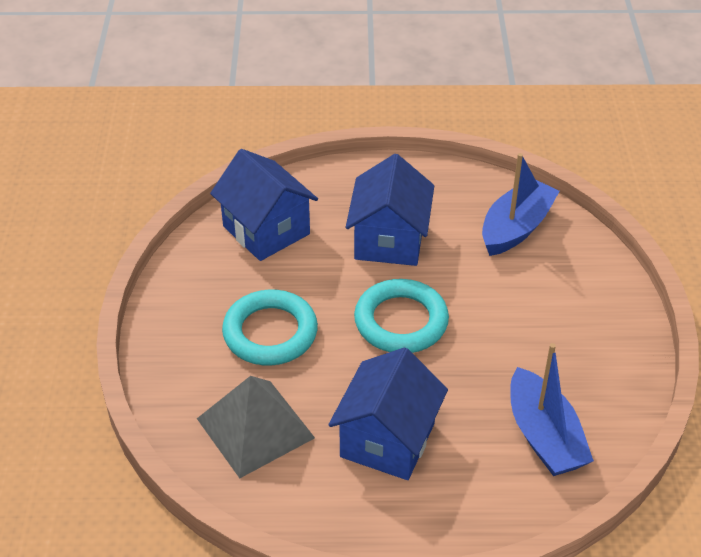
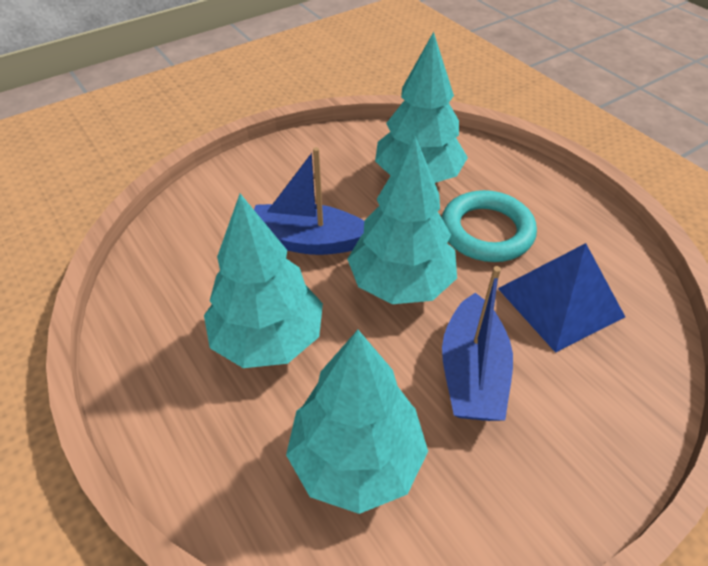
blue house: [210,149,318,261] [328,347,448,480] [346,154,434,266] = 3 -> none = 0
blue pyramid: none = 0 -> [498,243,625,353] = 1
grey pyramid: [197,376,315,478] = 1 -> none = 0
turquoise ring: [222,290,318,365] [354,279,449,353] = 2 -> [441,190,537,262] = 1
turquoise tree: none = 0 -> [204,194,323,368] [286,330,428,514] [347,136,457,304] [375,32,468,183] = 4

